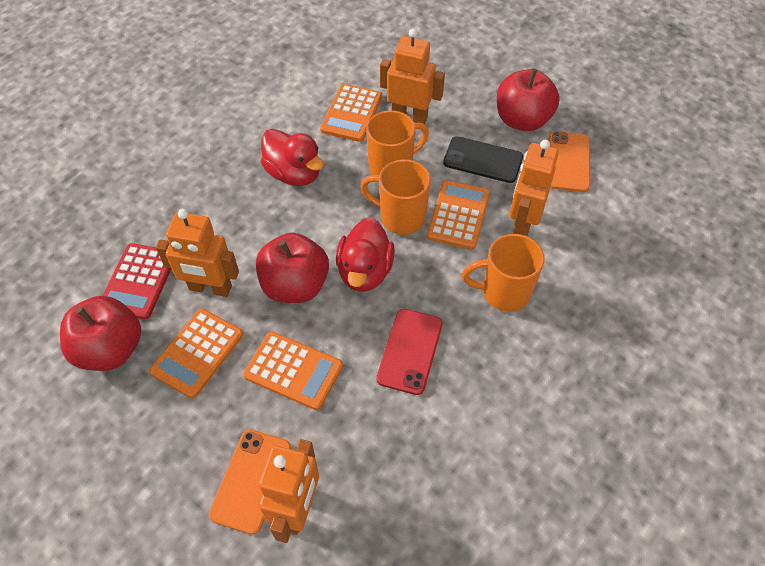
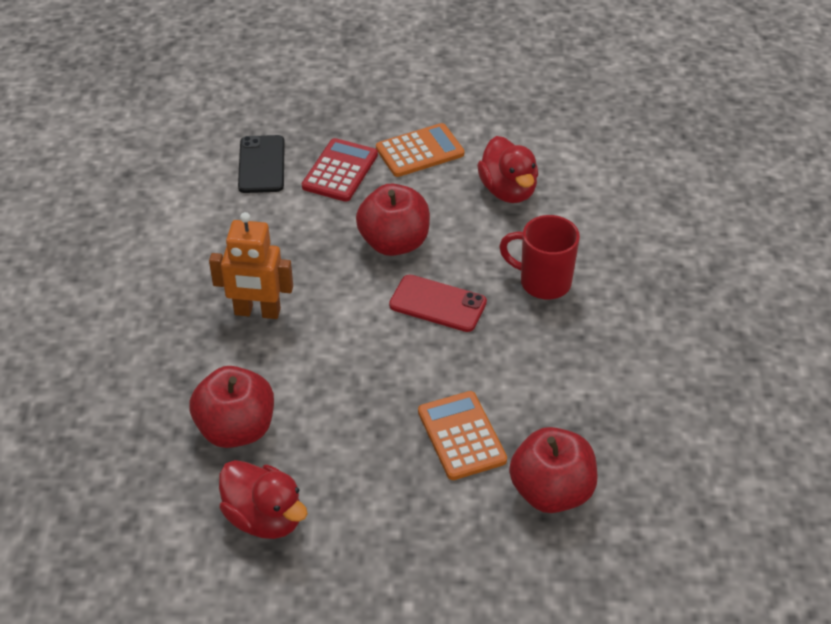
orange calculator: [149,309,243,399] [243,331,343,410] [320,84,382,142] [427,180,490,250] = 4 -> [376,123,464,177] [418,391,507,480] = 2
orange mug: [360,159,431,235] [366,110,429,175] [462,234,544,312] = 3 -> none = 0
orange phone: [209,429,291,535] [549,131,590,192] = 2 -> none = 0
orange robot: [156,209,239,297] [258,439,319,543] [380,29,445,124] [509,140,559,236] = 4 -> [209,212,293,319] = 1
red mug: none = 0 -> [499,215,580,299] = 1

